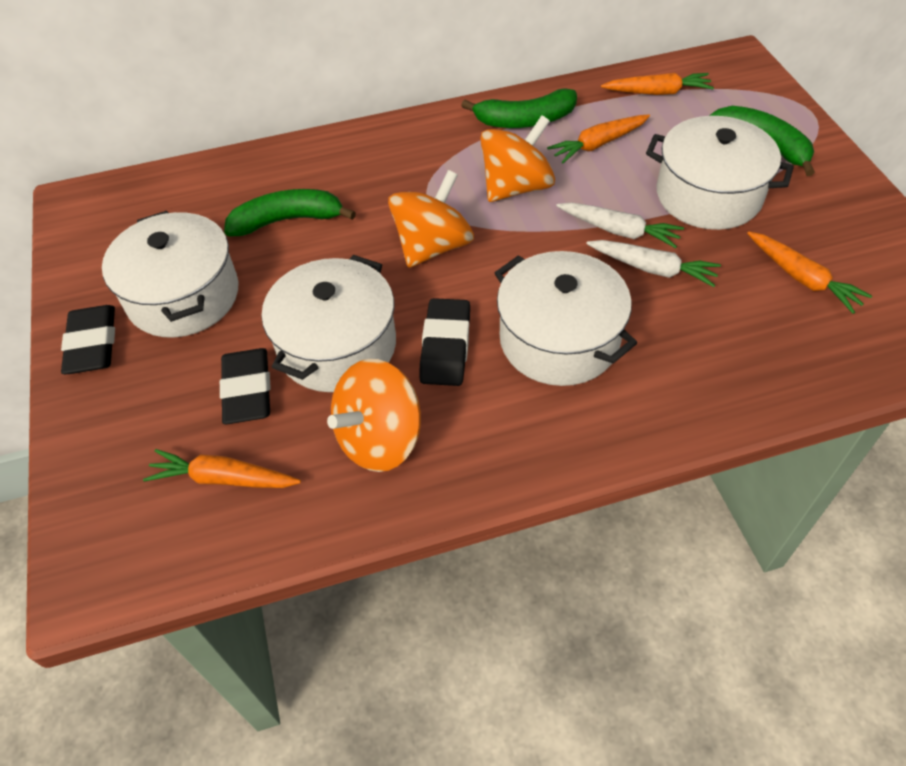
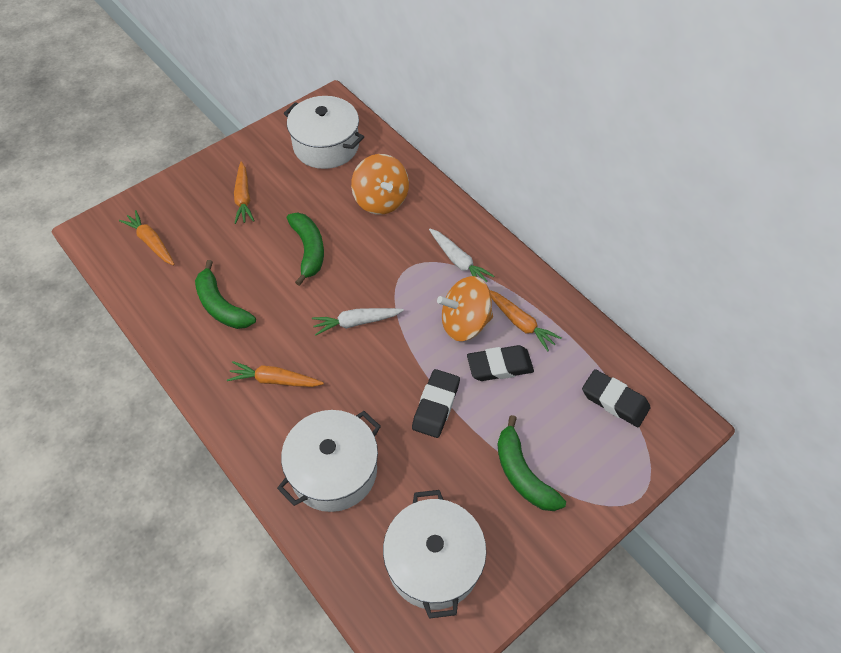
orange spinning top: [327,359,421,472] [388,170,474,268] [480,115,555,202] = 3 -> [351,154,409,215] [437,276,493,341] = 2
white pot: [102,211,239,338] [262,255,396,392] [495,251,637,386] [646,116,794,230] = 4 -> [277,410,381,512] [284,96,364,169] [383,490,487,619] = 3

